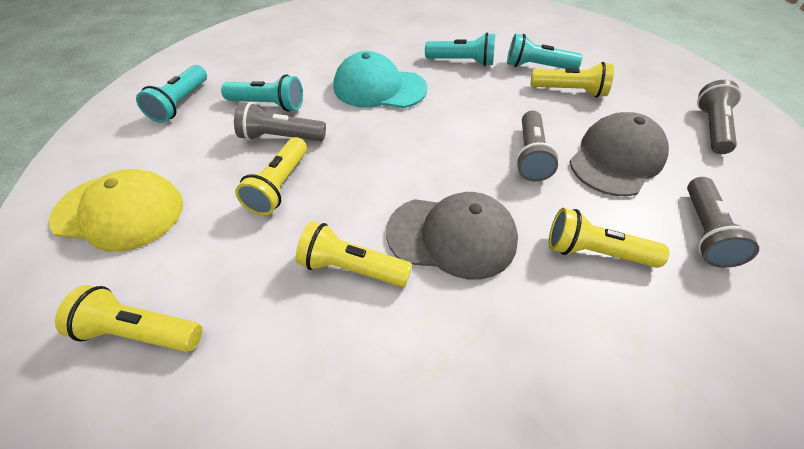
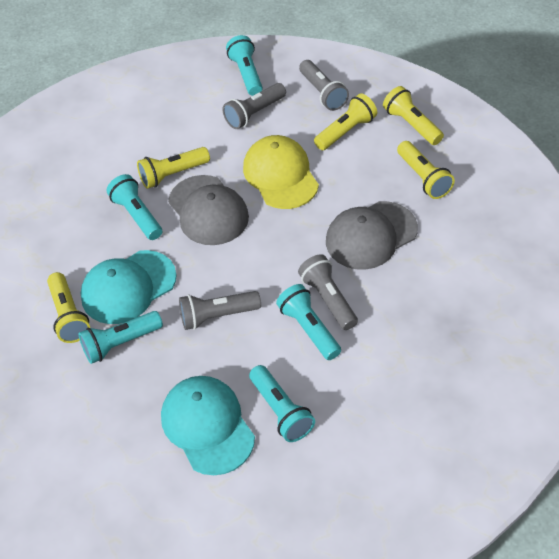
turquoise cap: [334,51,427,108] = 1 -> [81,250,177,324] [161,376,255,475] = 2
turquoise flashlight: [136,65,207,123] [221,75,303,111] [425,33,495,66] [507,34,583,69] = 4 -> [79,311,163,364] [107,174,162,240] [226,35,263,96] [249,365,315,442] [276,284,341,360] = 5

